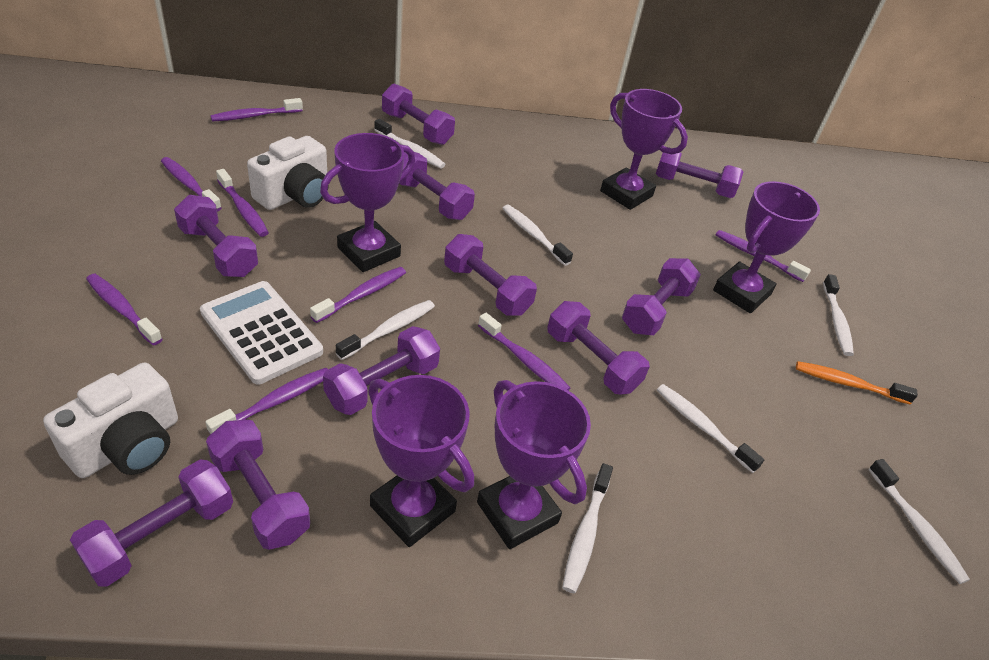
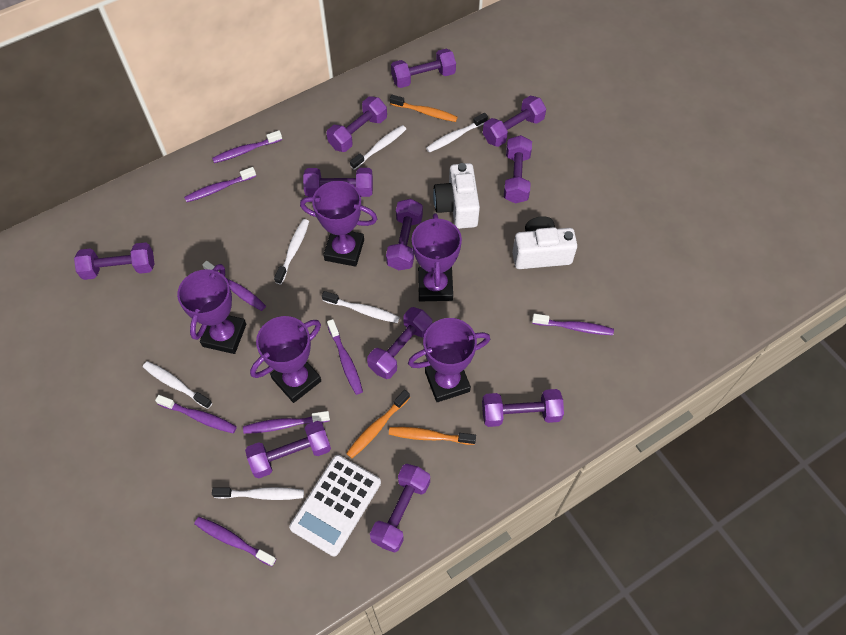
orange toothbrush: [796,361,918,404] = 1 -> [346,390,410,458] [389,427,476,445] [390,95,458,122] = 3
purple dumbbell: [70,460,233,586] [174,195,258,277] [206,420,310,550] [323,326,440,415] [382,84,455,145] [399,152,475,220] [444,234,537,316] [547,301,650,395] [622,258,701,335] [656,152,743,198] = 10 -> [74,242,154,280] [245,421,331,478] [303,168,373,197] [327,96,387,152] [367,307,432,379] [370,464,430,553] [386,199,423,270] [391,48,456,88] [482,389,564,427] [483,96,546,147] [504,135,532,204] = 11
white toothbrush: [336,300,435,360] [374,119,446,169] [502,205,573,266] [562,463,613,593] [657,384,764,473] [823,274,854,356] [868,459,970,584] = 7 -> [143,361,212,409] [212,487,304,500] [274,219,309,284] [322,291,400,323] [350,125,406,170] [426,113,488,153] = 6

